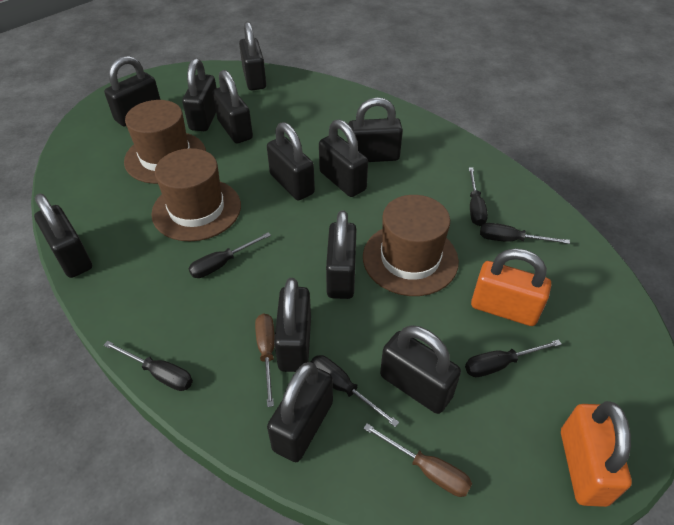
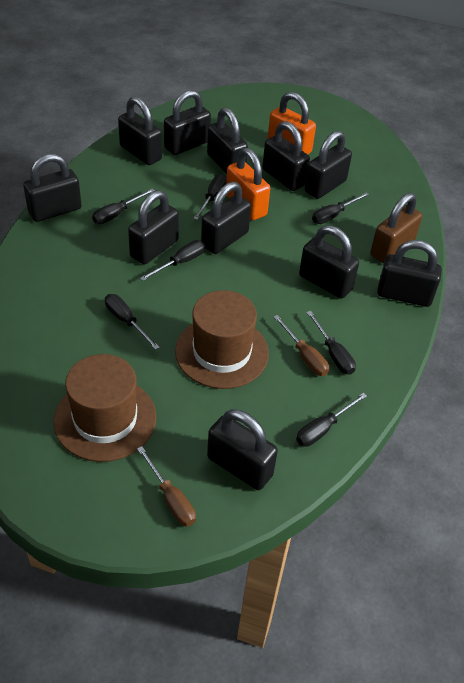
black padlock: [34,193,92,278] [104,56,161,126] [182,58,217,131] [213,70,253,144] [239,21,266,90] [267,122,315,200] [267,362,333,462] [274,278,311,372] [319,119,368,197] [326,210,356,299] [348,97,403,162] [380,325,461,414] = 12 -> [23,153,82,222] [118,96,162,165] [128,190,179,264] [164,90,211,155] [201,182,251,254] [207,107,248,174] [207,409,278,490] [262,121,310,191] [299,225,359,299] [304,131,352,199] [377,240,442,307] = 11
black screwdriver: [104,341,193,391] [188,232,271,278] [311,355,399,427] [465,339,562,377] [469,167,488,226] [480,223,570,244] = 6 -> [92,189,155,224] [105,294,160,350] [140,240,205,281] [193,174,227,220] [296,393,367,447] [307,311,356,375] [312,192,369,224] = 7
brown hat: [124,100,206,184] [151,148,241,241] [363,195,459,296] = 3 -> [53,354,156,462] [175,290,269,389] = 2
brown padlock: none = 0 -> [370,193,422,263] = 1

